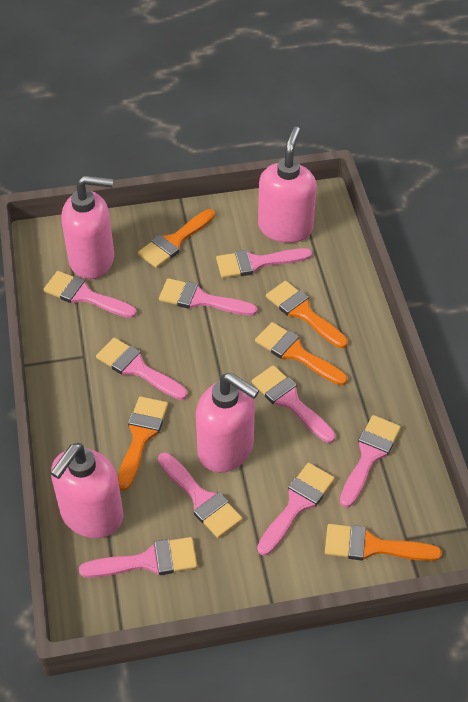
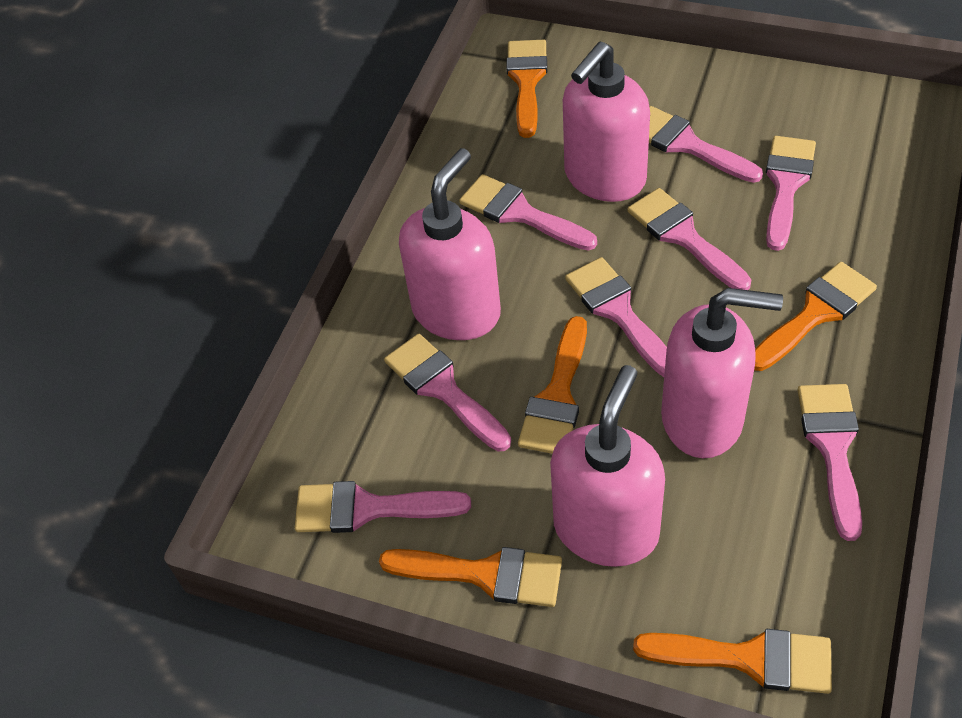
pink brush: [43,271,137,318] [79,537,197,578] [96,338,187,400] [158,452,242,538] [159,278,257,316] [216,248,312,278] [252,365,336,443] [257,463,335,556] [340,415,401,507] = 9 -> [295,481,471,533] [384,334,511,451] [459,174,597,251] [565,257,667,377] [627,188,751,290] [649,106,763,183] [766,136,816,251] [798,384,862,541] = 8

